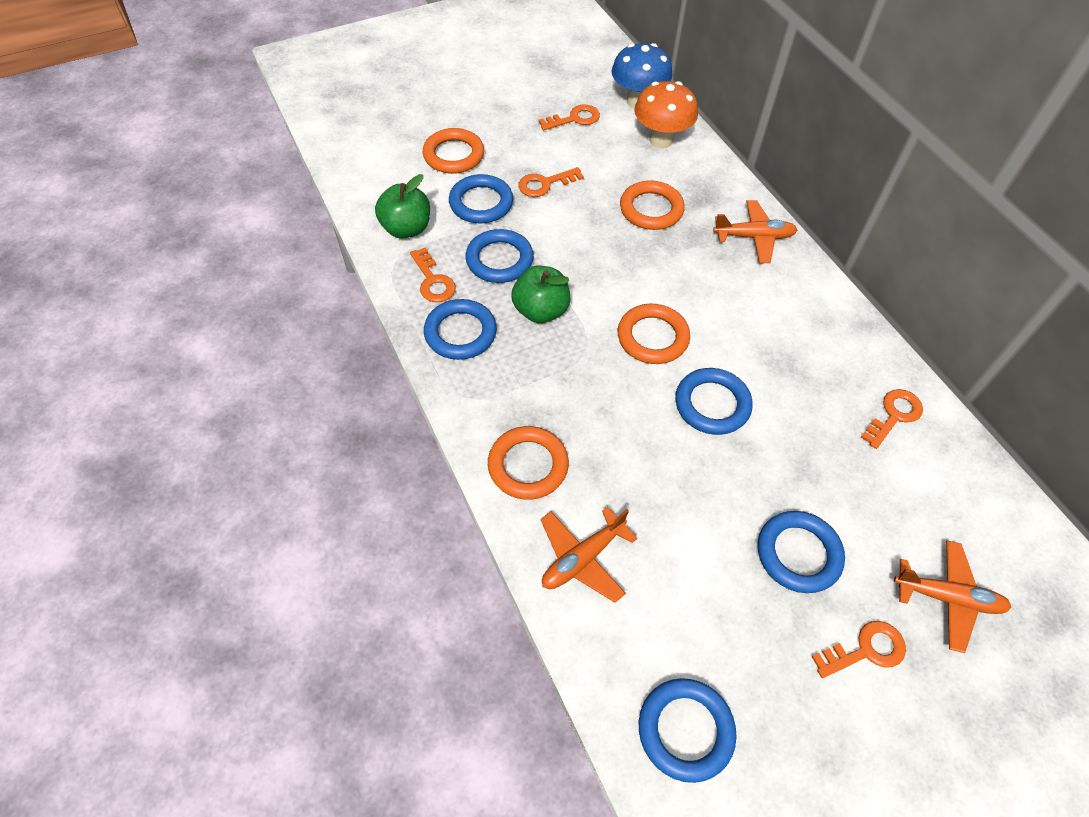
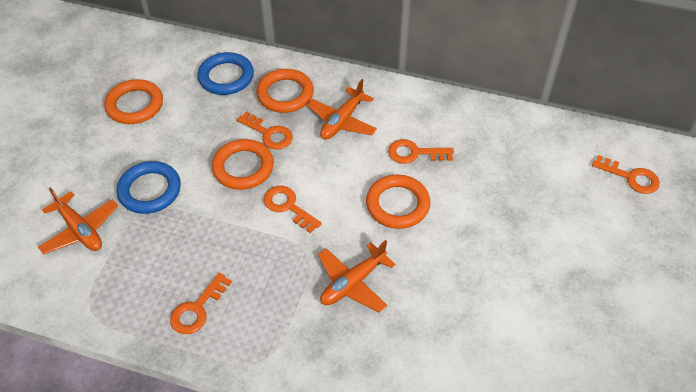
blue mushroom: [611,43,672,108] = 1 -> none = 0
blue ring: [424,299,497,360] [449,174,513,224] [465,229,534,283] [639,678,736,783] [675,368,752,435] [758,511,845,593] = 6 -> [117,161,181,214] [197,52,254,95] = 2
green apple: [375,174,430,238] [511,266,570,323] = 2 -> none = 0
orange mushroom: [634,81,698,148] = 1 -> none = 0

